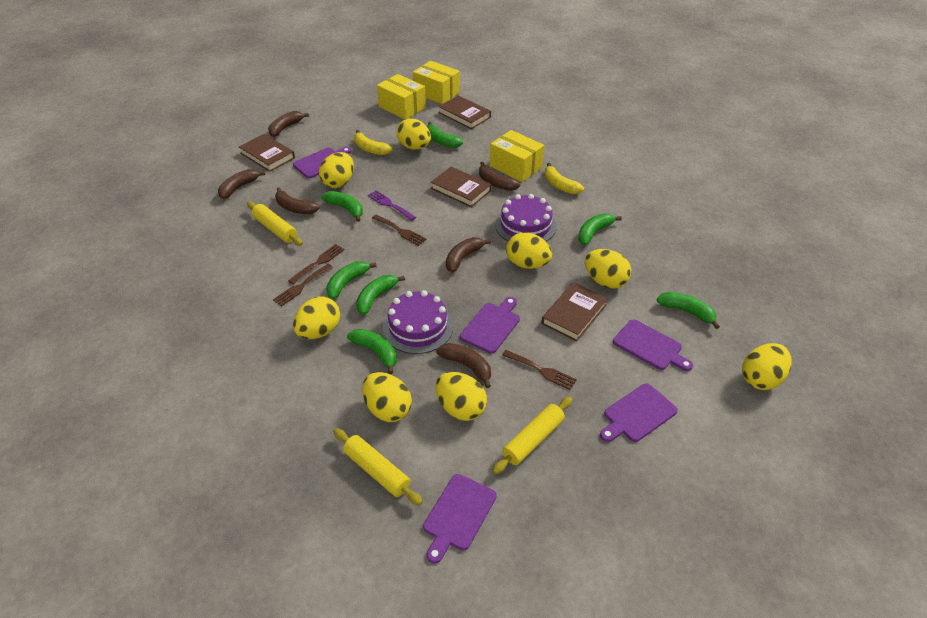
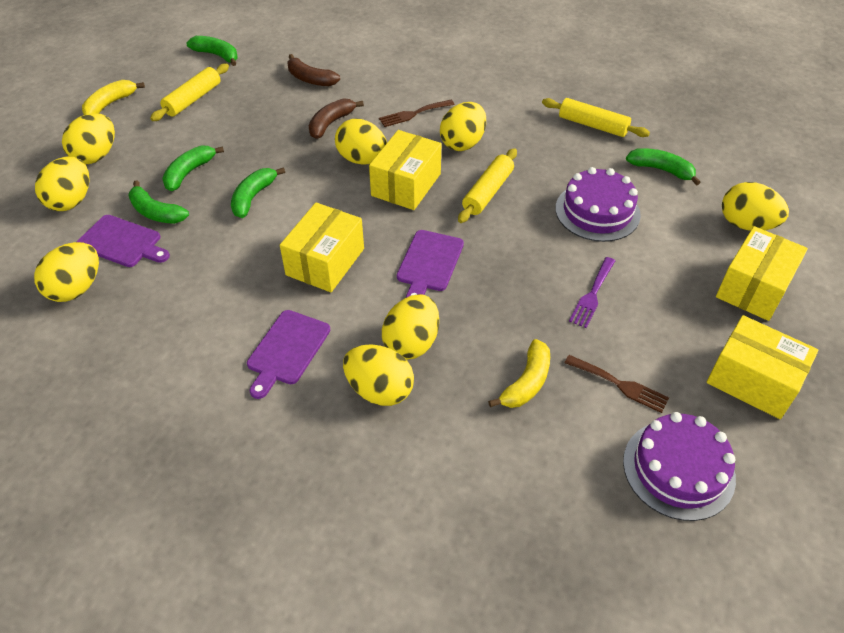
brown banana: [218,169,265,199] [268,111,309,137] [275,187,320,214] [436,343,491,388] [446,237,491,273] [479,162,520,191] = 6 -> [287,54,340,86] [309,98,364,139] = 2
brown book: [239,134,295,172] [431,167,491,207] [438,95,491,129] [542,282,608,341] = 4 -> none = 0
brown fork: [273,264,333,307] [288,244,345,284] [372,214,427,246] [502,350,577,390] = 4 -> [379,100,454,127] [564,355,669,413] = 2
green banana: [321,191,363,222] [326,261,377,299] [347,329,397,374] [356,275,405,315] [427,122,463,148] [578,213,622,245] [657,292,720,329] = 7 -> [128,181,189,224] [162,146,224,191] [186,36,238,66] [231,167,285,218] [626,148,701,185] = 5
purple cutting board: [293,147,352,178] [423,474,497,564] [460,297,520,353] [600,383,678,442] [613,319,693,371] = 5 -> [77,215,170,267] [247,310,330,399] [397,230,464,298] = 3
yellow box: [377,74,426,120] [413,61,460,104] [490,130,544,182] = 3 -> [280,202,364,292] [369,130,441,210] [707,315,819,419] [716,226,808,321] = 4

